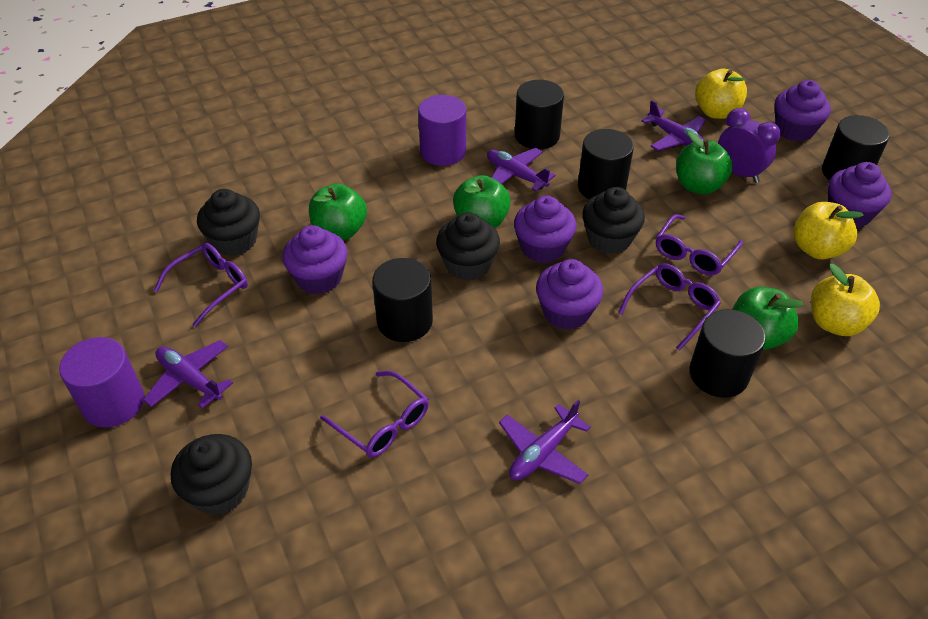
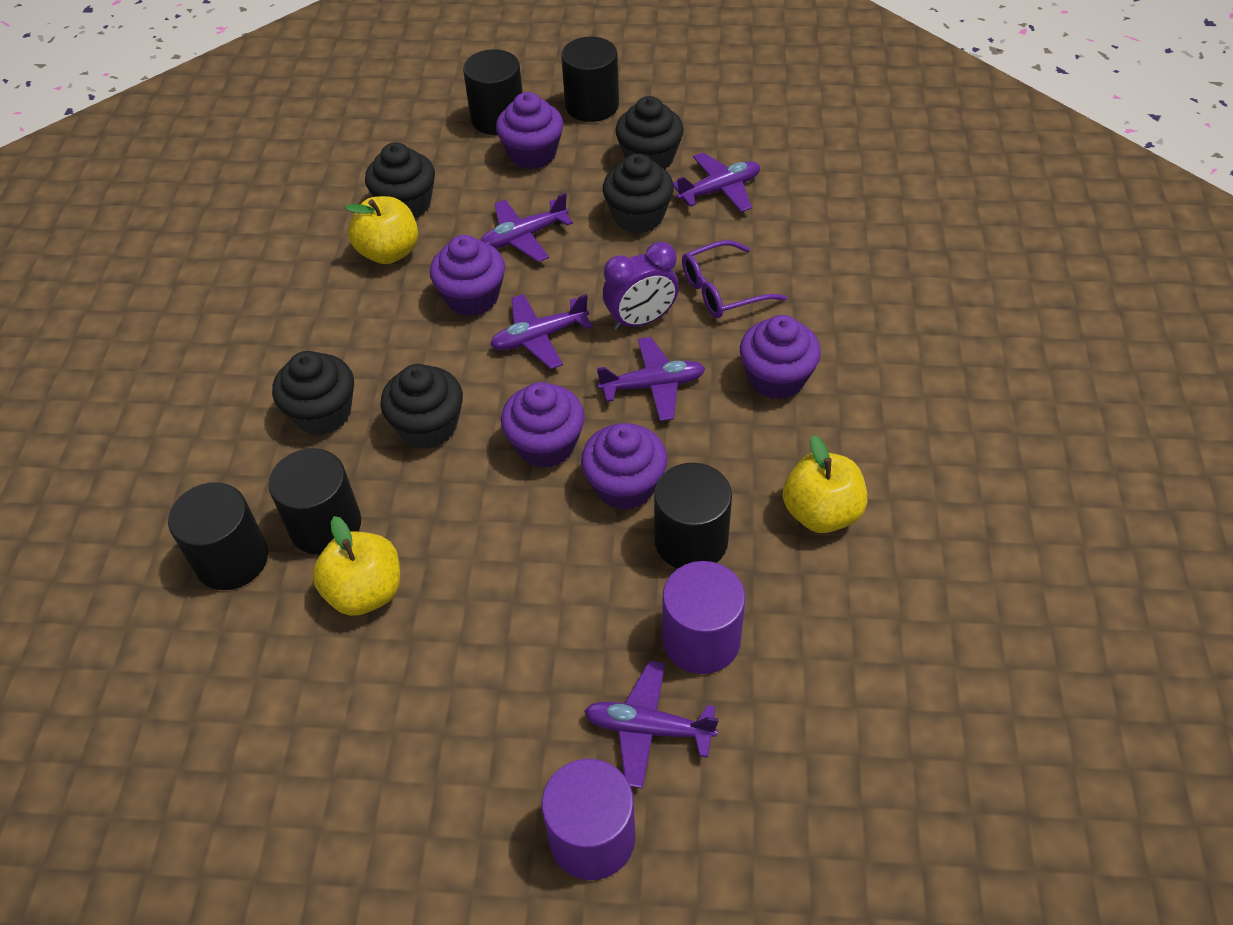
black cupcake: [171,434,252,515] [197,189,260,256] [436,212,500,281] [582,187,645,254] = 4 -> [272,351,354,435] [365,142,435,218] [380,364,463,449] [603,153,674,233] [615,96,684,170] = 5
green apple: [309,184,367,240] [453,175,511,228] [676,131,733,194] [732,287,804,350] = 4 -> none = 0
purple glasses: [154,243,248,327] [320,371,429,457] [618,263,721,351] [656,214,743,276] = 4 -> [682,240,787,318] = 1
purple plane: [143,340,233,408] [487,148,555,192] [499,400,591,484] [641,100,706,151] = 4 -> [481,193,573,262] [490,294,593,369] [584,661,719,789] [597,337,705,421] [673,153,760,212] = 5

